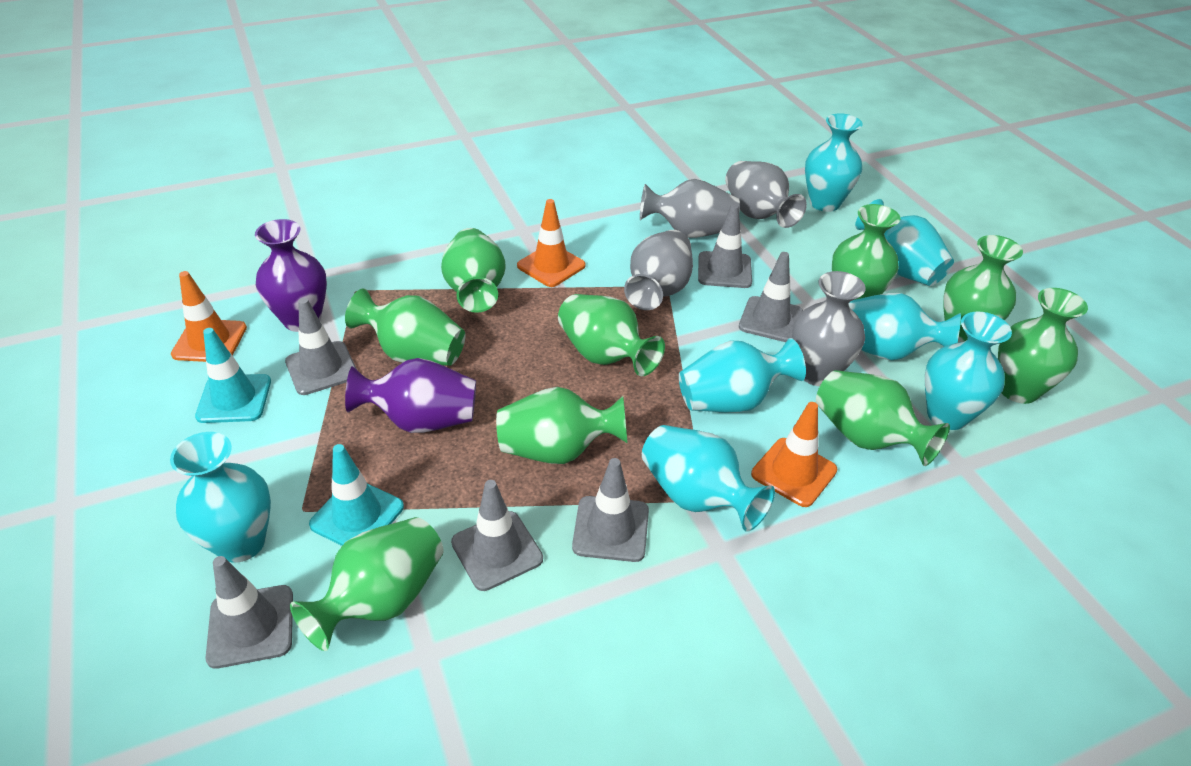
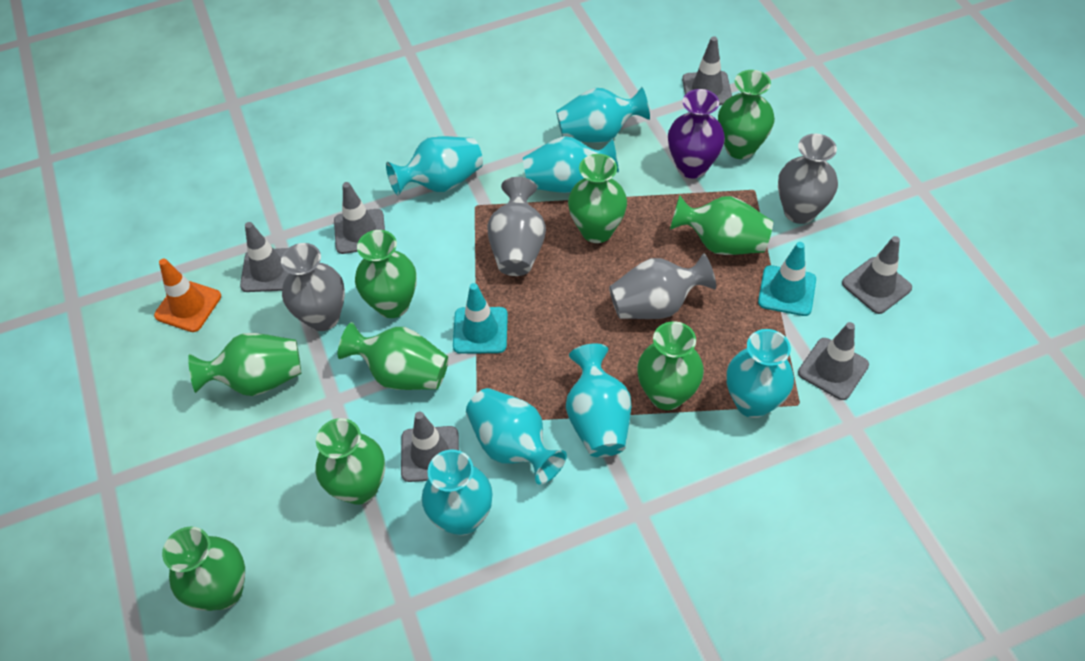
orange traffic cone: [171,271,247,362] [517,199,586,287] [751,402,837,507] = 3 -> [154,259,221,332] = 1
purple vase: [255,219,327,332] [345,358,476,433] = 2 -> [668,89,725,178] = 1

